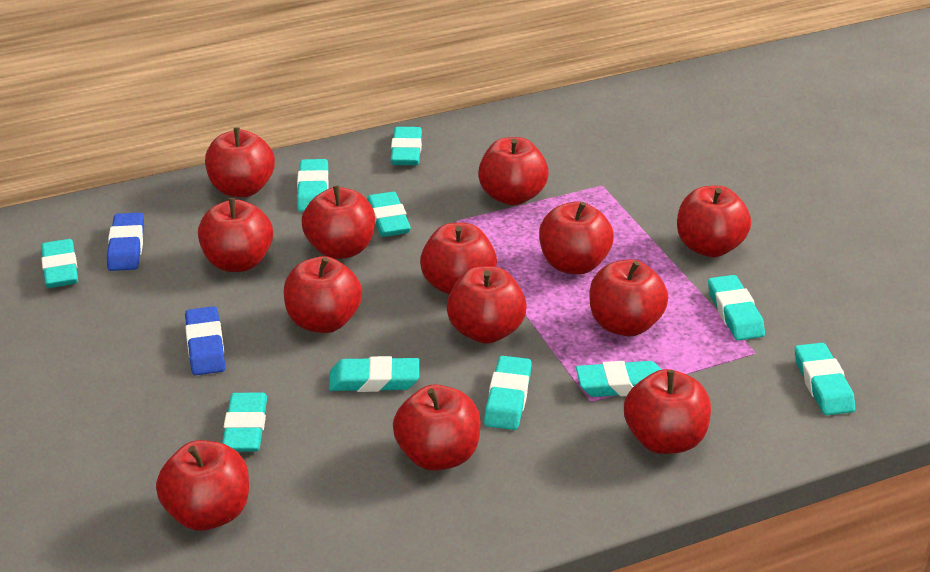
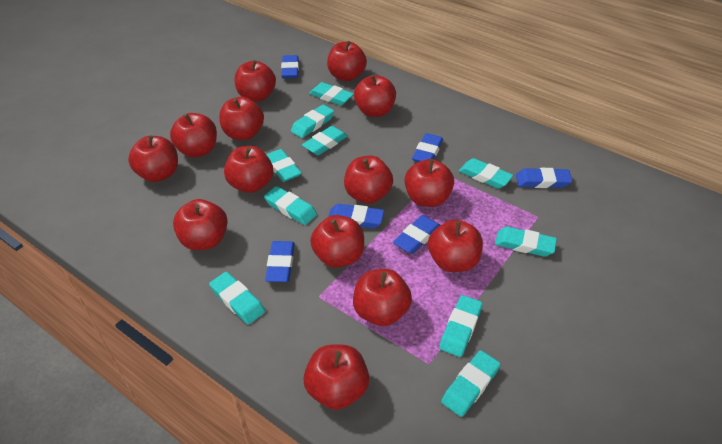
blue eraser: [107,213,144,271] [185,306,225,375] = 2 -> [265,241,295,282] [281,55,299,79] [328,204,384,229] [393,215,440,254] [412,133,443,162] [516,168,572,188] = 6
red apple: [156,440,249,531] [198,198,273,272] [205,128,275,197] [284,256,362,333] [302,185,375,259] [393,384,481,471] [420,223,497,295] [447,266,527,344] [478,137,549,205] [539,201,614,274] [590,259,668,336] [624,369,711,454] [677,186,751,257] = 13 -> [128,136,178,182] [170,113,217,158] [173,199,228,250] [219,97,264,140] [224,146,273,193] [234,60,276,102] [303,344,369,410] [310,215,364,268] [327,41,367,81] [344,156,393,203] [353,269,412,326] [354,75,396,117] [404,159,454,207] [428,219,483,272] = 14

